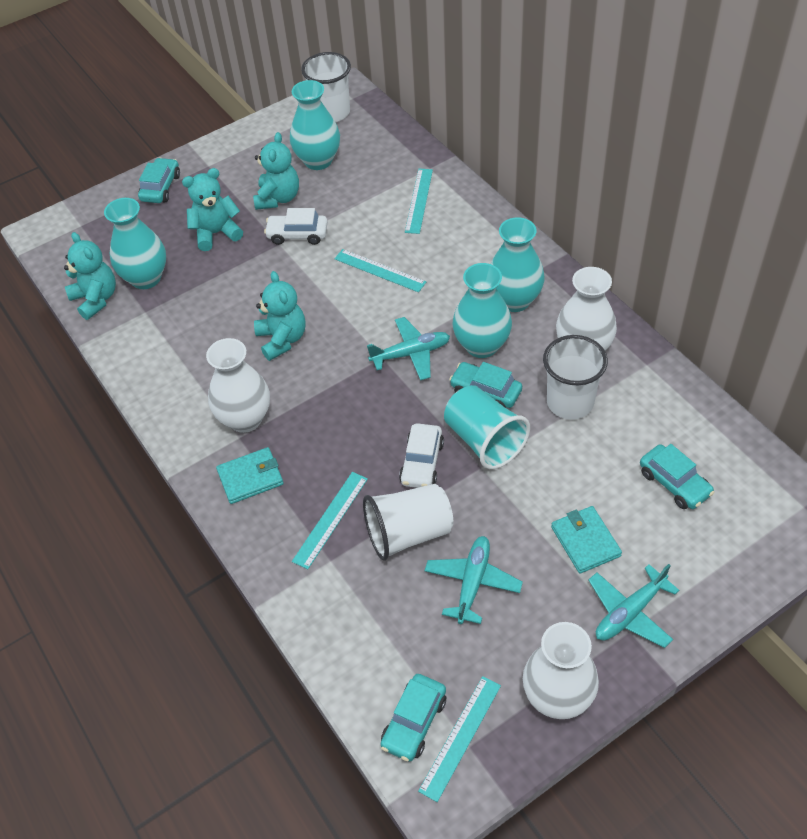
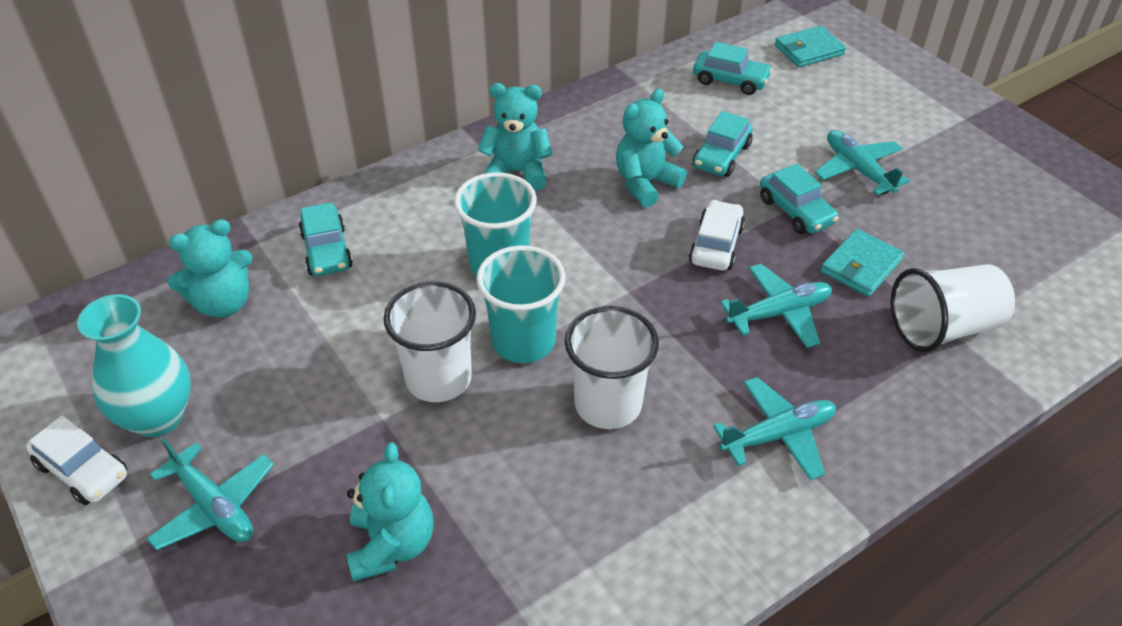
turquoise cup: [444,385,530,469] = 1 -> [454,172,537,277] [476,245,566,363] = 2
turquoise plane: [367,317,450,380] [425,536,523,624] [588,564,679,648] = 3 -> [146,438,274,550] [713,377,836,480] [720,264,832,348] [815,130,910,195] = 4
turquoise ruler: [292,472,368,569] [334,249,426,292] [405,169,433,234] [418,676,501,802] = 4 -> none = 0
turquoise vase: [104,198,166,289] [290,80,340,170] [452,263,512,358] [490,217,545,312] = 4 -> [77,294,191,437] = 1
white vase: [206,338,270,433] [523,622,599,719] [556,267,617,351] = 3 -> none = 0

